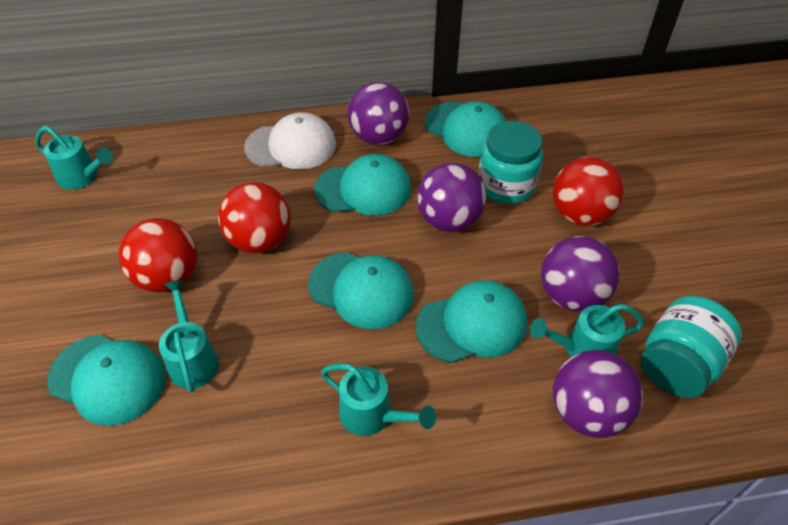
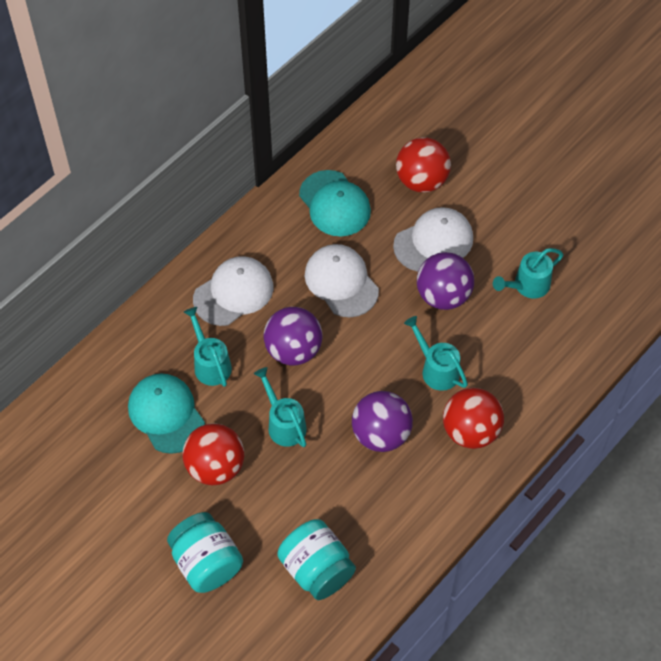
purple ball: [348,82,409,145] [417,163,486,232] [541,236,620,312] [553,350,643,438] = 4 -> [264,307,323,366] [352,391,413,452] [417,252,474,310] = 3
turquoise cap: [47,335,166,426] [308,252,414,329] [314,154,411,216] [416,280,527,363] [425,101,506,157] = 5 -> [128,373,205,454] [299,170,371,236] = 2
white cap: [244,112,336,169] = 1 -> [193,256,273,326] [305,244,379,318] [393,207,473,272] = 3

